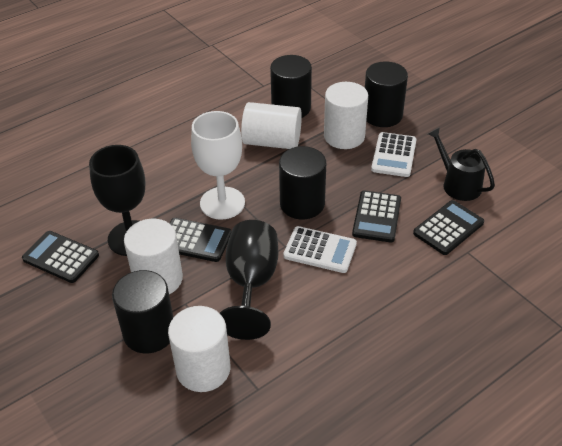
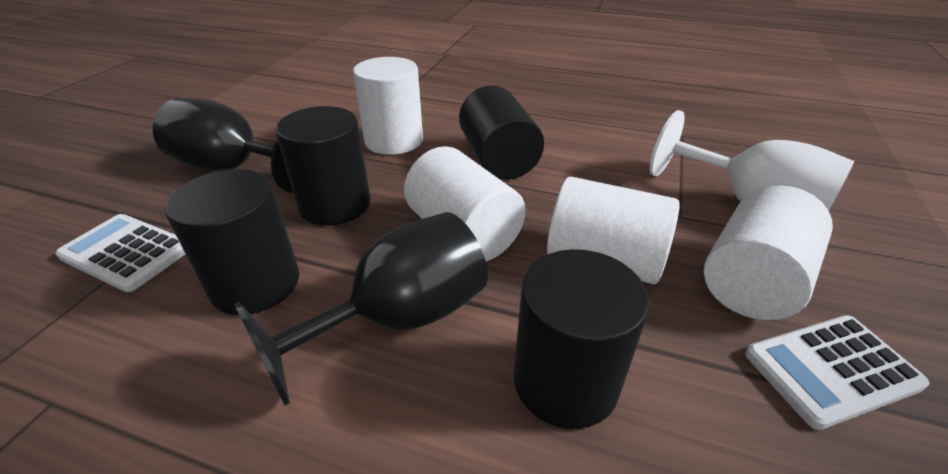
black calculator: [22,231,99,283] [170,218,232,262] [352,190,401,242] [413,200,484,255] = 4 -> none = 0
black watering can: [428,127,495,201] = 1 -> none = 0

